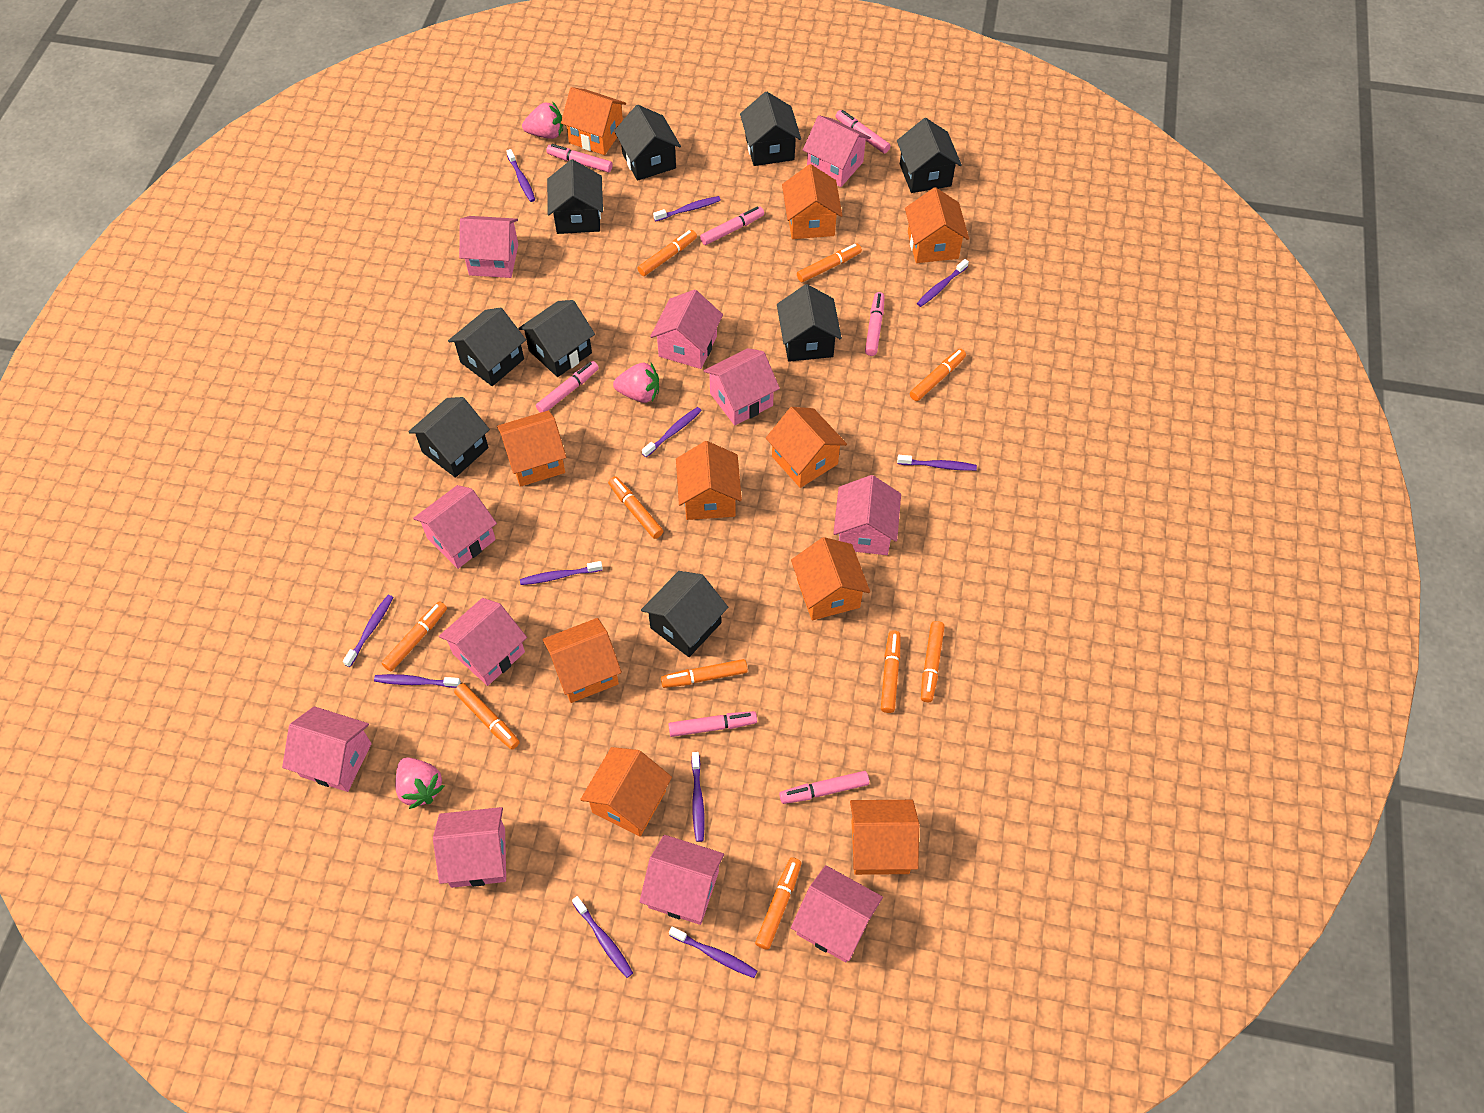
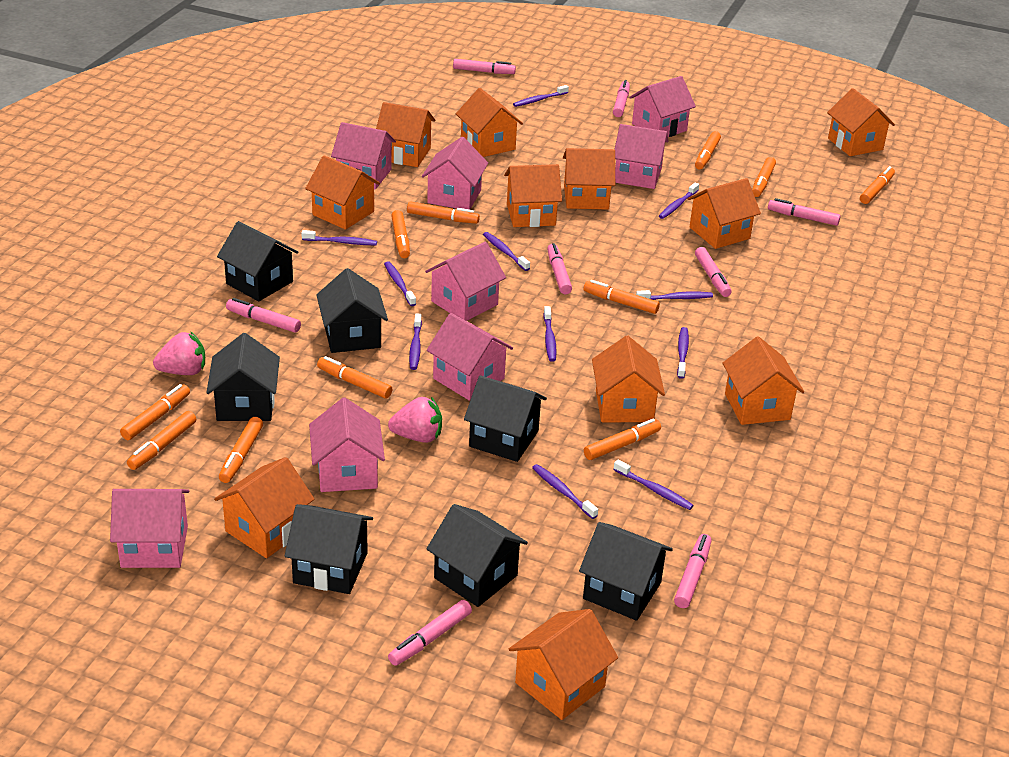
black house: [408,397,490,478] [448,307,526,386] [518,300,595,377] [547,159,603,234] [614,105,681,181] [641,571,728,657] [740,92,801,166] [777,284,842,362] [897,118,962,193] = 9 -> [206,333,280,421] [217,221,298,301] [285,504,373,594] [316,268,388,353] [427,504,528,607] [464,375,547,462] [579,522,673,621] = 7
orange house: [497,410,567,487] [543,618,622,703] [561,87,626,155] [580,747,672,837] [676,441,742,520] [766,407,847,488] [782,164,843,239] [791,537,870,620] [850,800,919,875] [905,187,969,263] = 10 -> [214,457,315,558] [305,155,380,230] [376,102,436,167] [456,88,523,157] [504,164,562,227] [509,609,618,720] [563,148,615,210] [592,336,665,422] [687,178,761,249] [722,336,804,425] [827,88,895,156] = 11
orange marker: [382,601,447,671] [454,683,520,750] [608,476,663,539] [637,230,697,276] [661,659,748,688] [755,858,801,950] [797,244,862,282] [881,631,900,713] [910,349,966,401] [921,621,945,702] = 10 -> [120,384,190,440] [127,411,196,470] [219,417,263,483] [317,356,392,398] [391,210,410,258] [407,201,480,224] [584,280,660,314] [584,419,661,460] [695,131,721,169] [752,157,776,197] [860,166,895,204] = 11
pink house: [282,706,372,792] [413,485,497,569] [433,807,506,888] [439,598,527,686] [459,216,518,278] [639,835,724,925] [650,289,723,369] [704,348,780,425] [791,865,883,962] [803,115,871,187] [833,475,901,555] = 11 -> [110,489,189,568] [309,398,385,492] [331,122,396,189] [422,137,488,210] [425,242,506,321] [427,313,513,401] [615,124,669,189] [629,76,696,137] = 8
pink marker: [536,361,599,413] [546,144,613,173] [668,711,757,737] [700,207,764,245] [779,771,869,804] [835,110,891,153] [865,292,885,356] = 7 -> [226,298,301,333] [388,600,472,666] [453,59,516,74] [547,243,572,294] [613,80,630,117] [674,534,711,608] [695,247,731,297] [768,198,840,226] = 8
pink strawberry: [395,757,444,809] [522,102,563,139] [613,363,659,403] = 3 -> [153,331,205,375] [388,397,442,443] = 2

